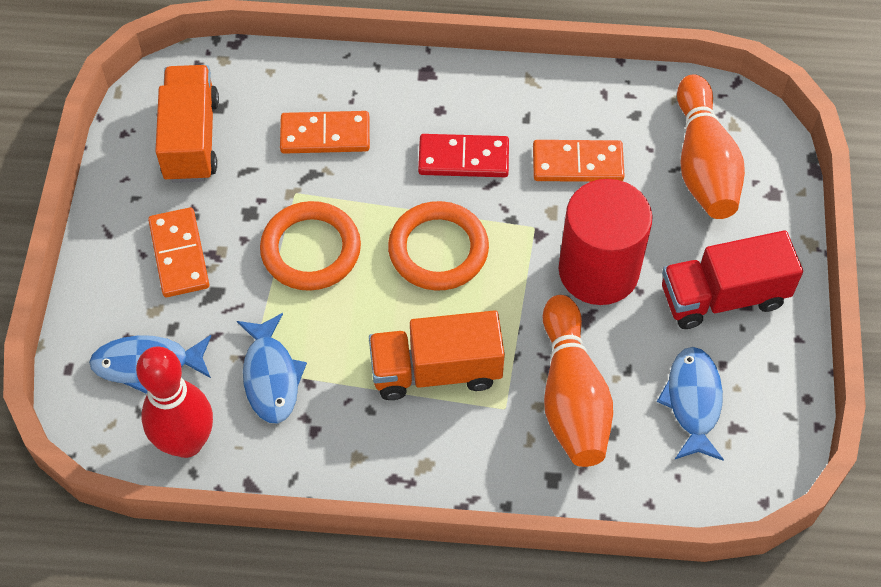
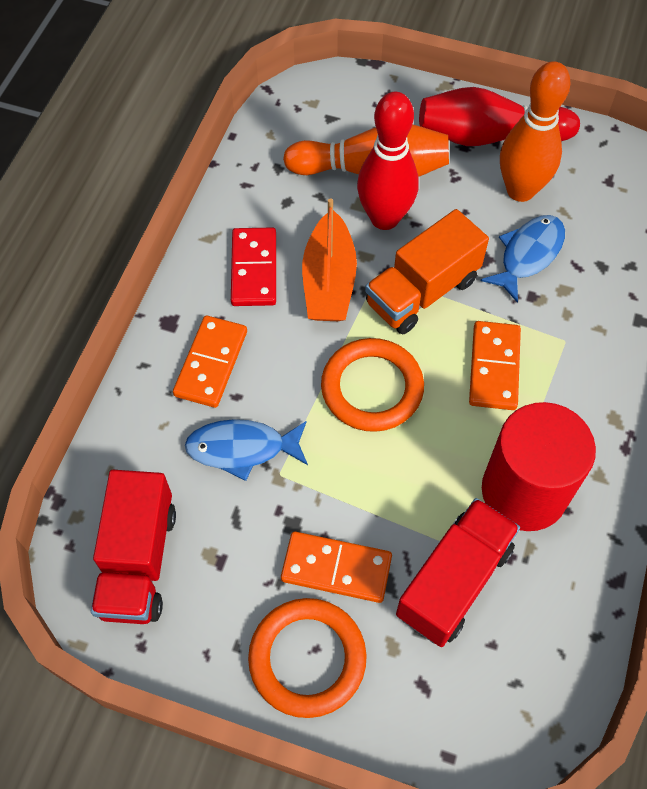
blue fish: [89,335,211,394] [237,313,307,424] [657,347,724,461] = 3 -> [185,419,308,481] [480,215,565,303] = 2
orange boat: none = 0 -> [302,198,357,321] = 1
orange truck: [155,65,219,183] [369,310,505,400] = 2 -> [365,209,489,334] = 1
red bowling pin: [136,346,213,458] = 1 -> [357,92,418,230] [419,87,580,146] = 2
red truck: [662,230,803,329] = 1 -> [91,470,176,624] [396,498,520,647] = 2

